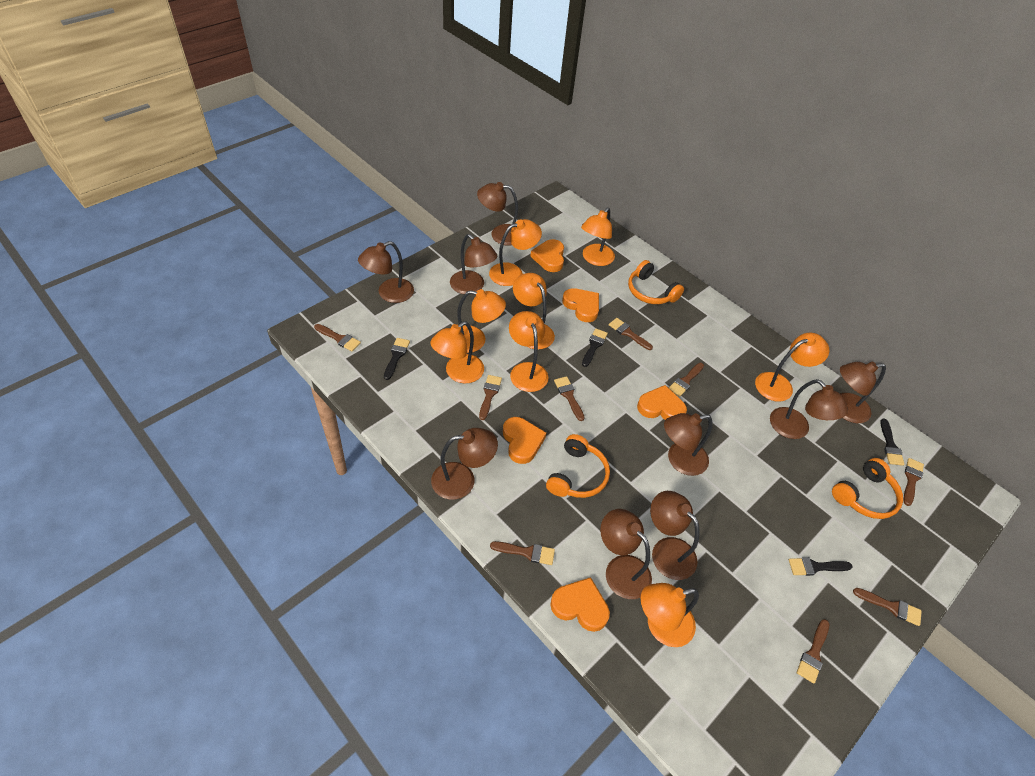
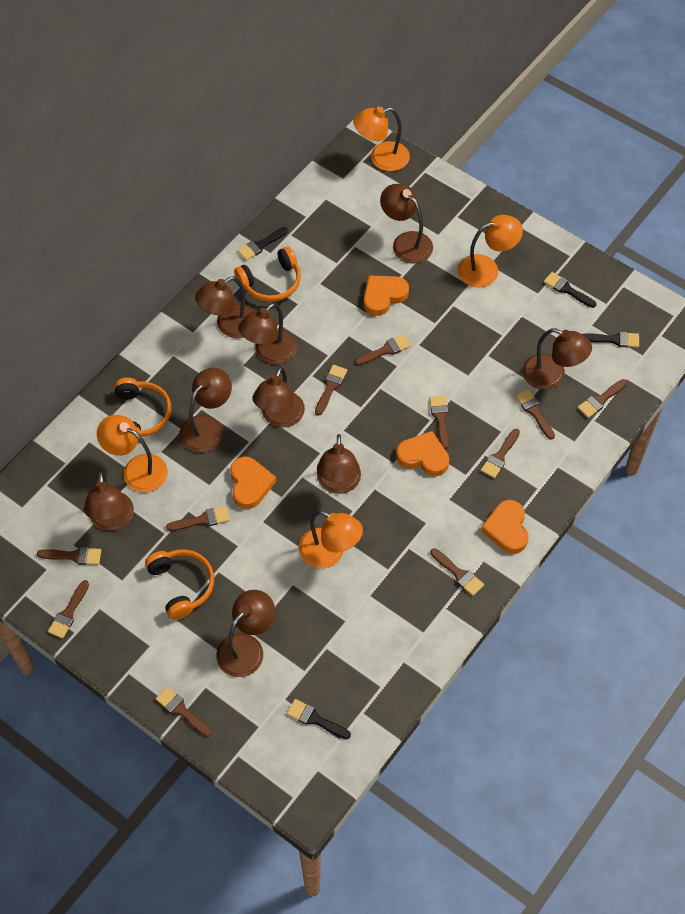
brown brush: [314,324,361,352] [479,375,502,420] [490,541,555,565] [554,376,585,421] [609,318,653,350] [669,363,704,397] [797,619,829,684] [853,588,922,626] [903,458,924,506] = 9 -> [37,547,101,565] [48,580,89,639] [156,686,211,737] [166,506,230,531] [315,365,347,416] [355,334,411,365] [429,395,449,449] [430,548,484,596] [481,429,520,478] [515,389,555,440] [578,379,627,418] = 11
orange heart: [503,417,546,464] [530,239,564,272] [550,577,610,632] [562,288,599,322] [637,385,687,420] = 5 -> [230,457,276,509] [364,275,409,316] [396,431,449,476] [481,500,529,554] = 4
orange lamp: [430,321,484,383] [457,289,506,353] [489,219,542,286] [509,311,548,392] [513,273,555,349] [581,208,615,266] [641,583,699,647] [755,333,829,402] = 8 -> [97,415,168,492] [299,510,363,568] [353,107,410,171] [458,215,523,287] = 4

